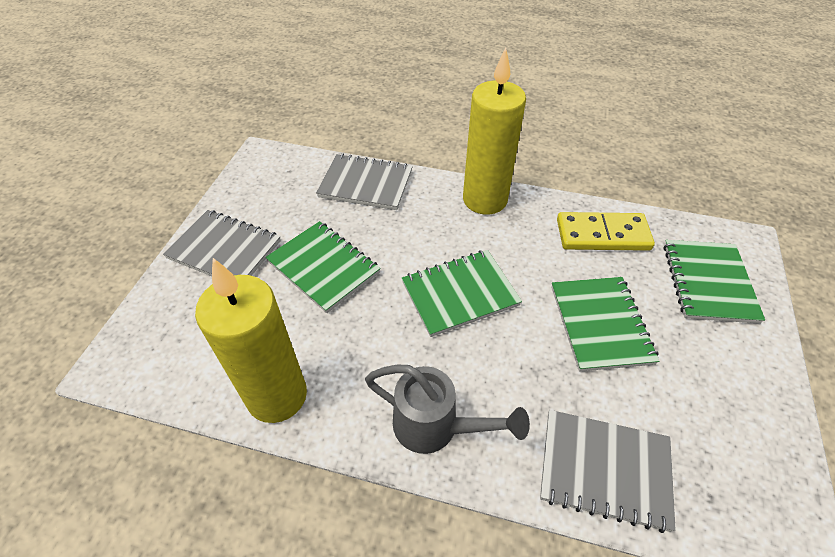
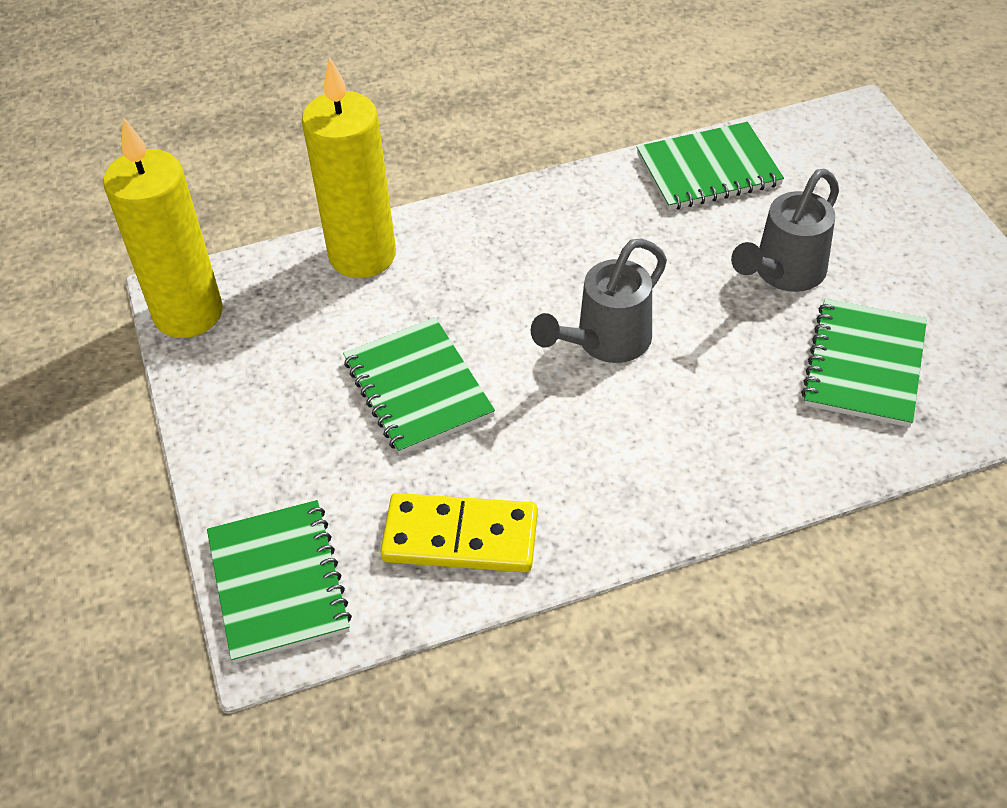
grey notebook: [163,210,281,276] [316,154,413,210] [540,410,676,533] = 3 -> none = 0
grey watering can: [365,364,530,454] = 1 -> [531,238,667,363] [731,169,839,292] = 2

